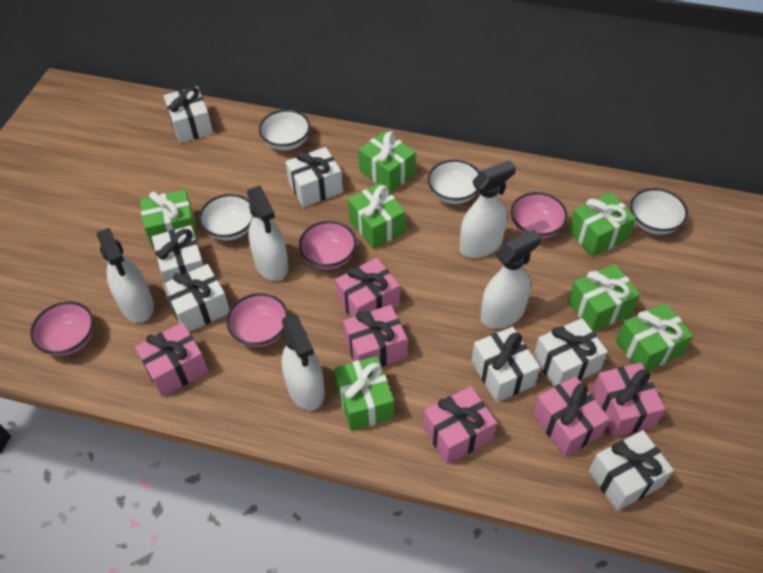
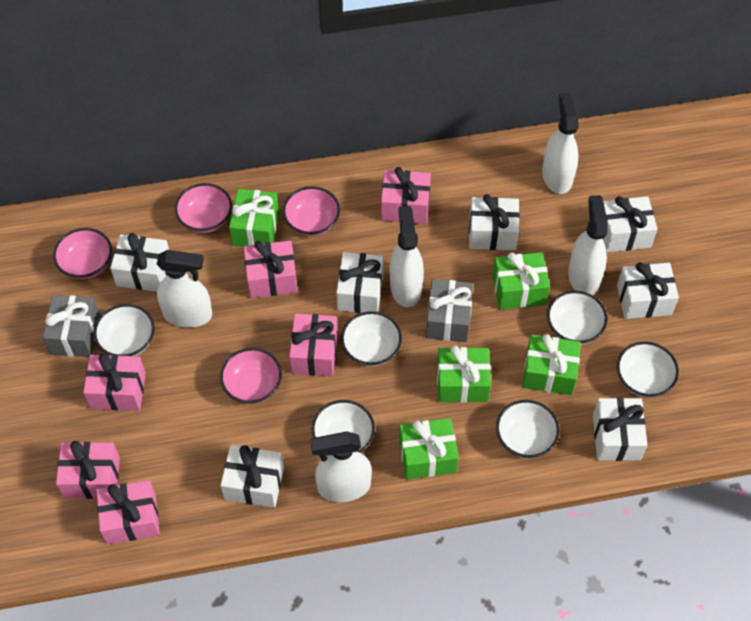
green gift: [140,190,198,249] [334,356,394,431] [348,183,406,249] [359,131,416,193] [568,192,636,257] [568,264,640,332] [616,303,693,371] = 7 -> [229,189,279,247] [399,418,459,480] [437,346,491,403] [492,252,550,309] [522,334,581,395] = 5
grey gift: none = 0 -> [43,295,100,357] [426,279,473,342] = 2
white bowl: [199,194,254,241] [259,110,310,150] [428,160,480,204] [630,188,688,235] = 4 -> [94,304,155,356] [312,400,375,453] [341,311,402,366] [496,400,560,458] [547,291,608,344] [617,342,679,398] = 6

